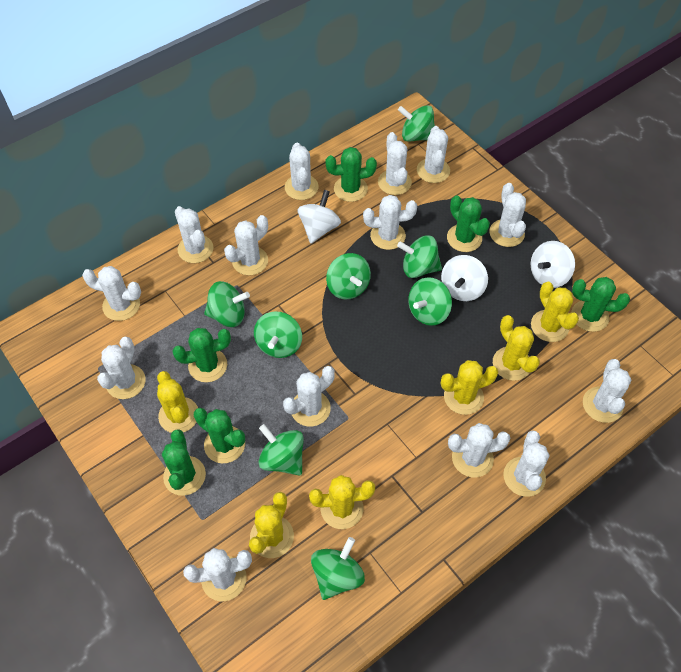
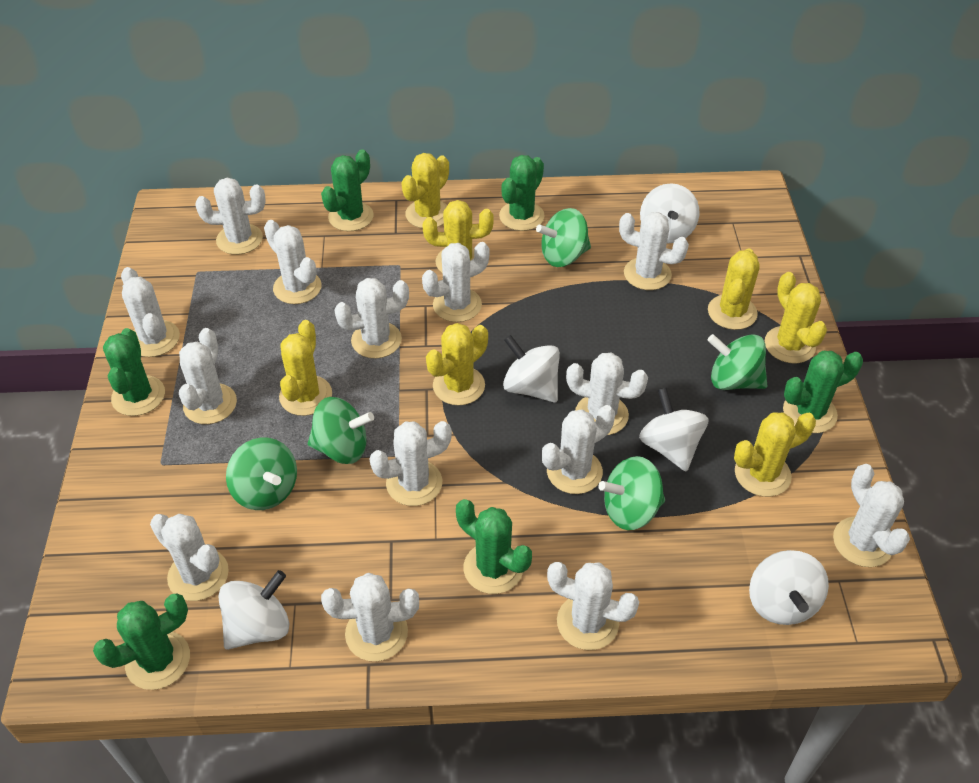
green spinning top: [204,281,250,327] [254,311,302,358] [258,424,304,476] [311,537,365,600] [326,253,371,300] [397,235,442,278] [398,105,435,142] [408,277,452,326] = 8 -> [226,437,297,510] [308,397,374,464] [536,208,591,267] [598,456,665,530] [707,334,767,390] = 5
white spinning top: [298,190,341,244] [441,255,488,301] [531,241,575,288] = 3 -> [218,570,289,650] [503,335,560,403] [639,388,709,472] [640,183,700,243] [749,550,829,625] = 5
yellow cactus: [157,371,198,433] [249,492,294,558] [309,475,375,529] [441,360,498,415] [493,315,540,381] [531,282,579,342] = 6 -> [279,320,332,416] [401,153,449,228] [423,200,494,272] [426,323,488,405] [708,248,760,330] [734,412,816,497] [765,272,827,363] = 7

